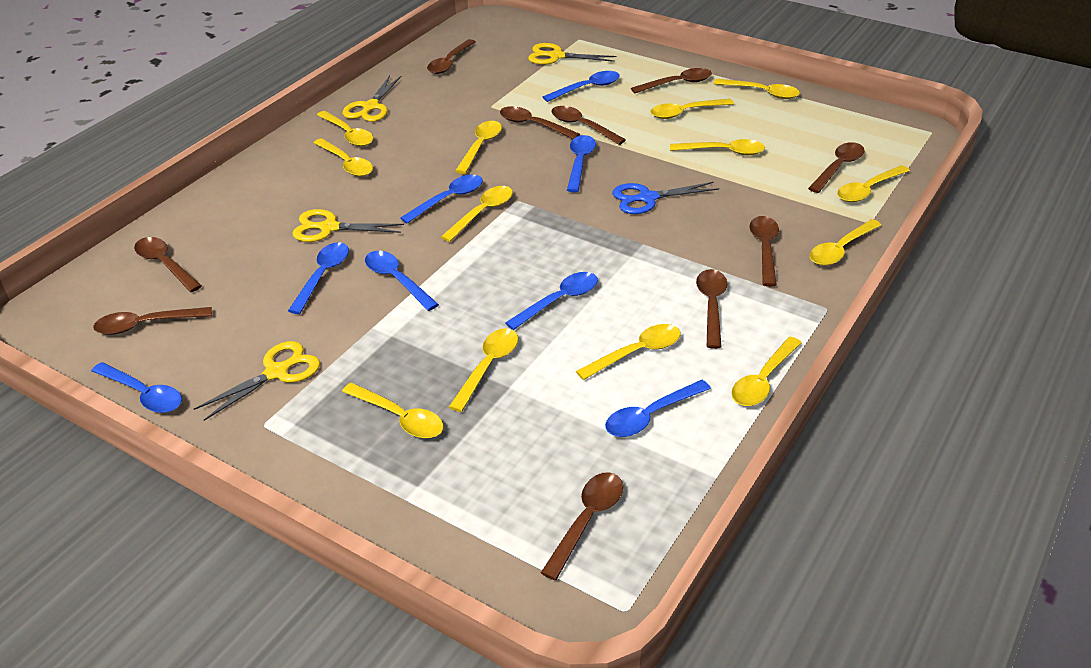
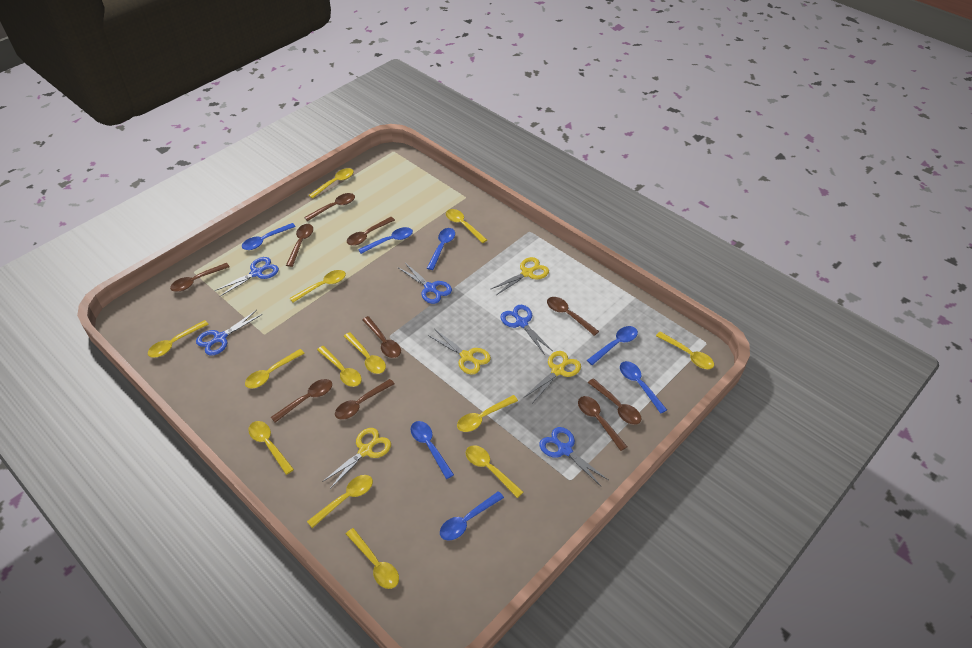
blue scissors: [612,182,719,214] = 1 -> [196,310,262,355] [215,257,279,296] [399,262,452,304] [501,305,553,355] [539,427,608,486] = 5
blue spoon: [91,362,182,413] [288,242,349,314] [365,251,439,311] [400,174,483,224] [505,272,598,330] [543,71,620,102] [567,135,596,192] [605,380,711,437] = 8 -> [242,223,296,250] [358,227,413,254] [411,421,454,479] [427,228,455,270] [440,491,504,541] [587,326,638,365] [620,361,667,414] = 7

